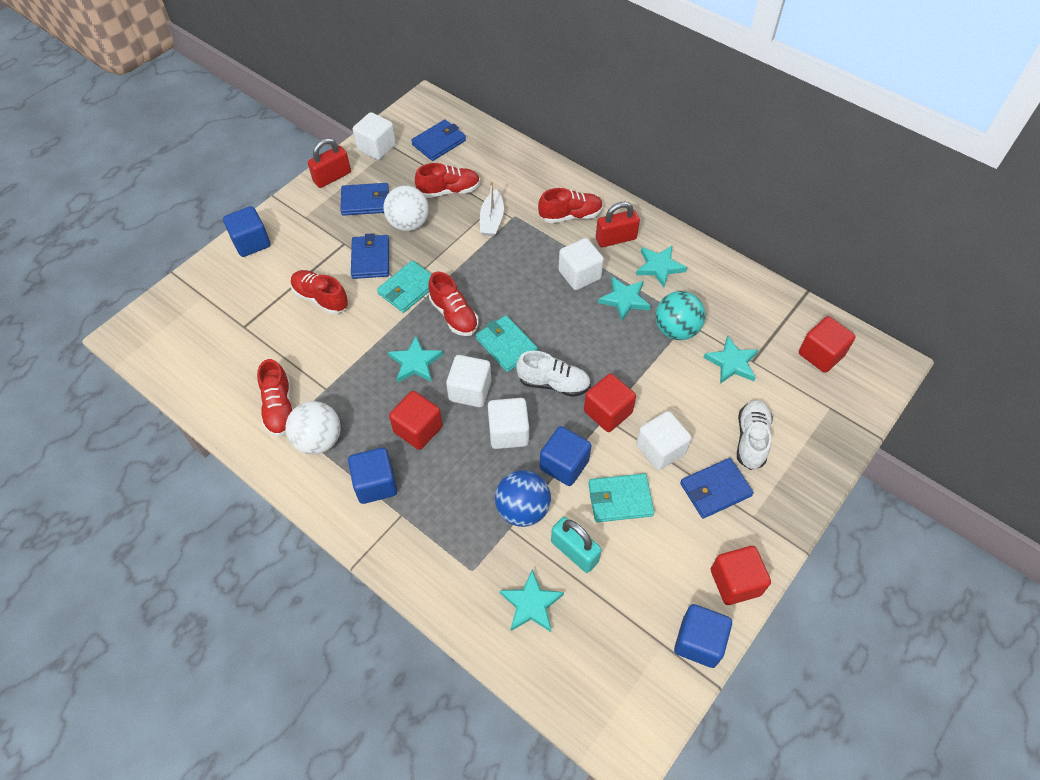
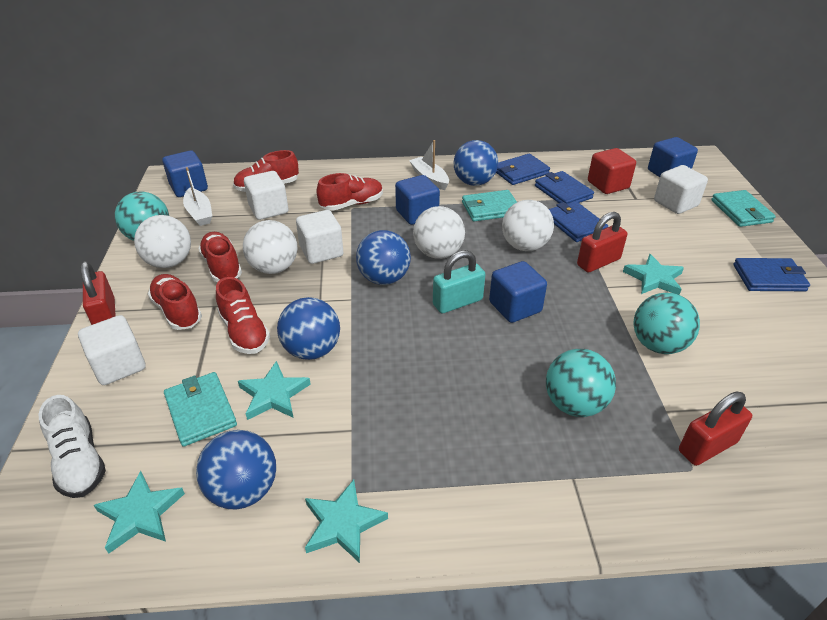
blue ball: [495,470,551,527] = 1 -> [196,430,276,509] [277,297,340,360] [356,230,411,285] [454,140,498,186] = 4
red cube: [389,391,443,450] [584,374,636,432] [711,546,771,605] [799,316,856,373] = 4 -> [588,148,636,194] = 1
red padlock: [308,138,351,188] [596,202,640,247] = 2 -> [80,261,116,325] [577,212,627,272] [679,392,752,466] = 3
turquoise ball: [655,291,706,340] = 1 -> [115,191,169,241] [546,349,616,417] [633,293,700,354] = 3
turquoise star: [388,336,443,382] [500,569,564,632] [598,277,651,321] [636,246,687,287] [703,336,758,384] = 5 -> [94,471,185,554] [238,361,311,420] [305,479,388,563] [623,254,684,295] = 4
white ball: [285,401,341,454] [384,185,429,231] = 2 -> [134,215,191,268] [243,220,298,274] [413,206,465,259] [502,200,554,251] = 4
white boat: [480,182,504,236] = 1 -> [183,167,212,226] [409,140,449,190] = 2
white cube: [353,112,396,160] [446,355,491,407] [488,398,529,449] [558,238,604,290] [636,411,692,470] = 5 -> [78,315,146,385] [244,171,288,220] [296,210,343,264] [654,165,708,214] = 4
white shoe: [516,351,591,397] [737,400,773,470] = 2 -> [39,395,106,498] = 1

